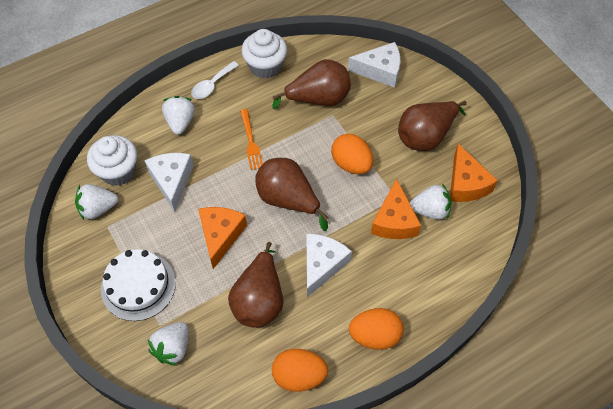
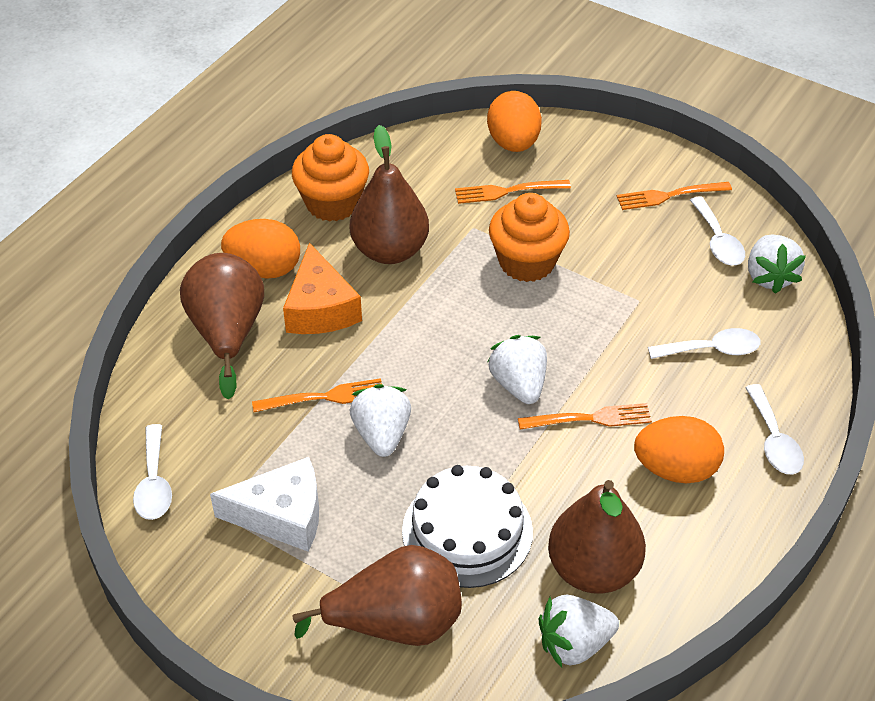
orange cheese: [198,207,247,269] [371,178,421,239] [450,144,498,202] = 3 -> [283,243,362,334] = 1
orange cupcake: none = 0 -> [292,134,369,222] [489,193,570,282] = 2
orange fork: [240,109,263,170] = 1 -> [252,378,382,412] [455,180,571,204] [518,403,652,430] [617,182,732,210] = 4
white cheese: [144,153,193,212] [306,233,352,297] [348,42,400,88] = 3 -> [210,457,319,552] = 1
white cupcake: [87,135,137,186] [241,29,287,79] = 2 -> none = 0
white spoon: [191,61,239,99] = 1 -> [133,424,172,520] [648,328,761,359] [690,196,745,265] [745,384,804,474] = 4

